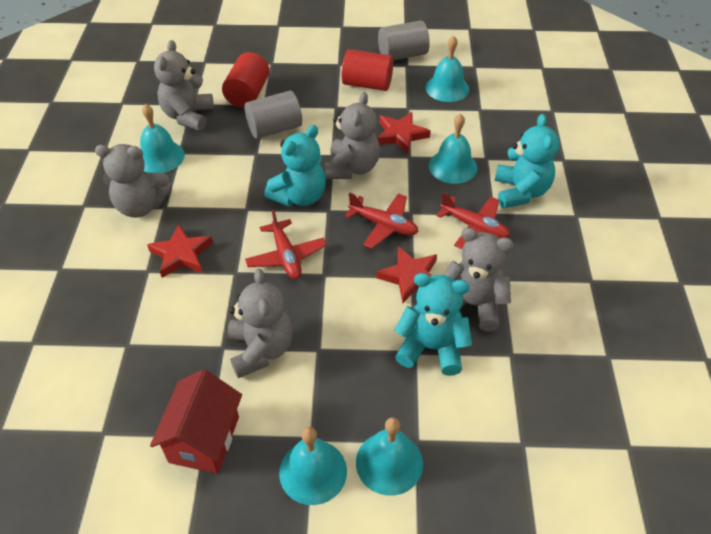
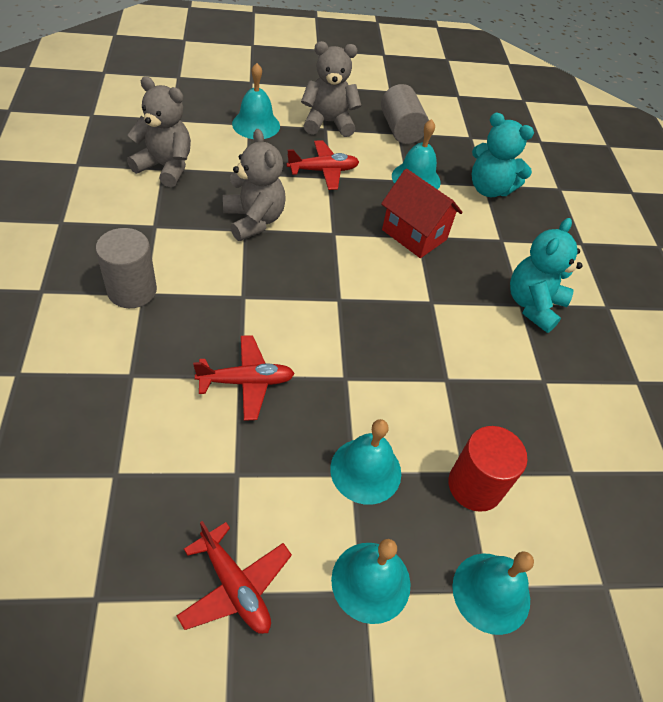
grey teddy bear: [95,144,172,218] [154,40,214,131] [228,268,293,378] [325,92,380,179] [443,228,514,332] = 5 -> [127,76,191,187] [223,129,286,241] [301,41,361,137] = 3
red cylinder: [222,52,270,108] [341,49,393,91] = 2 -> [448,426,527,512] = 1
red star: [147,224,213,278] [377,112,431,154] [377,246,437,303] = 3 -> none = 0
turquoise teddy bear: [264,125,326,206] [394,273,472,376] [495,114,559,208] = 3 -> [472,113,534,197] [510,218,583,333] = 2

